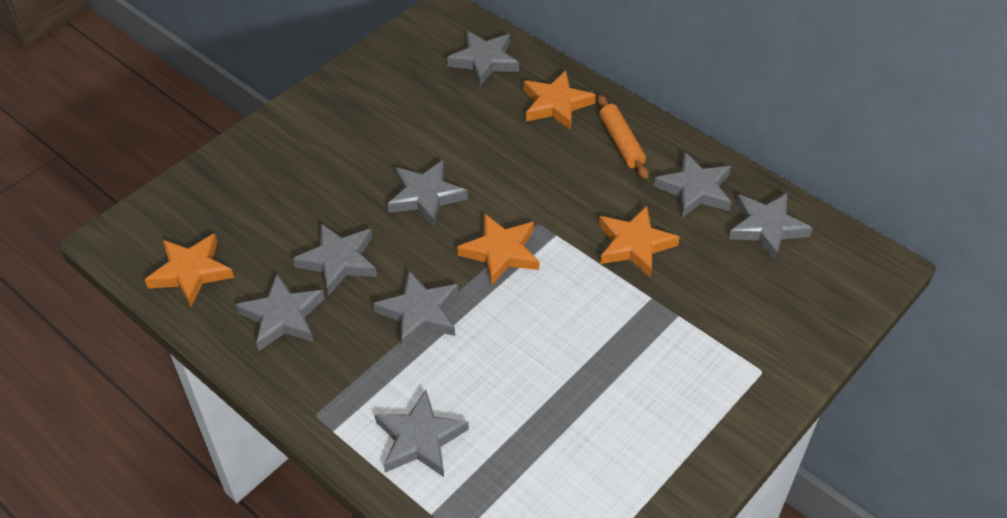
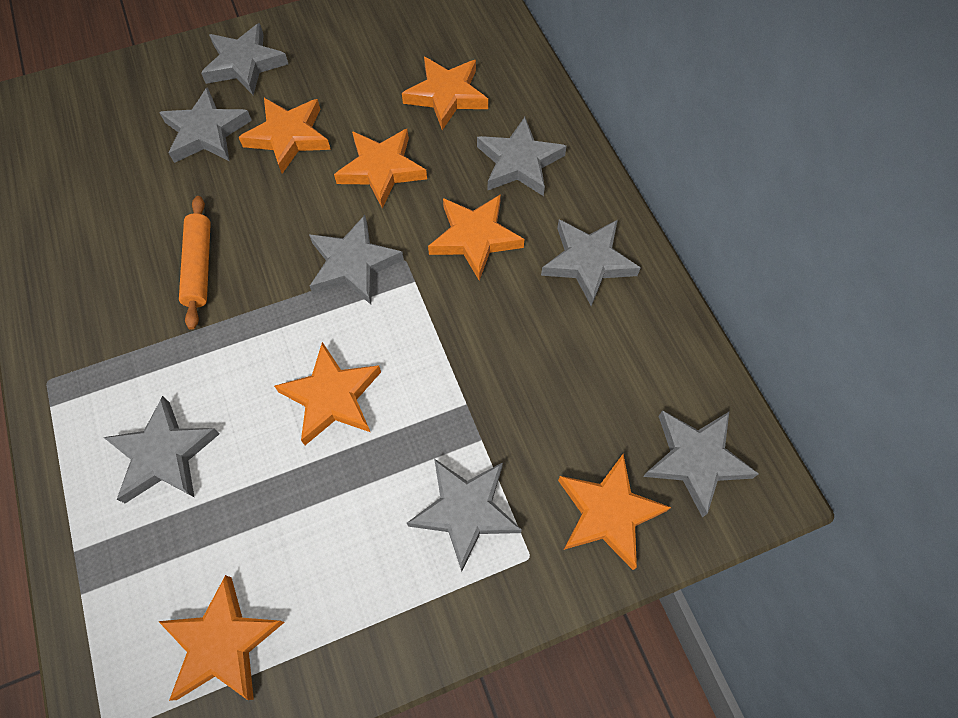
orange star: [145,234,234,307] [457,214,539,286] [524,71,596,130] [599,206,680,278] = 4 -> [158,575,285,701] [239,98,331,174] [274,342,381,445] [334,129,427,208] [402,57,488,130] [428,194,525,281] [558,454,671,570] = 7

